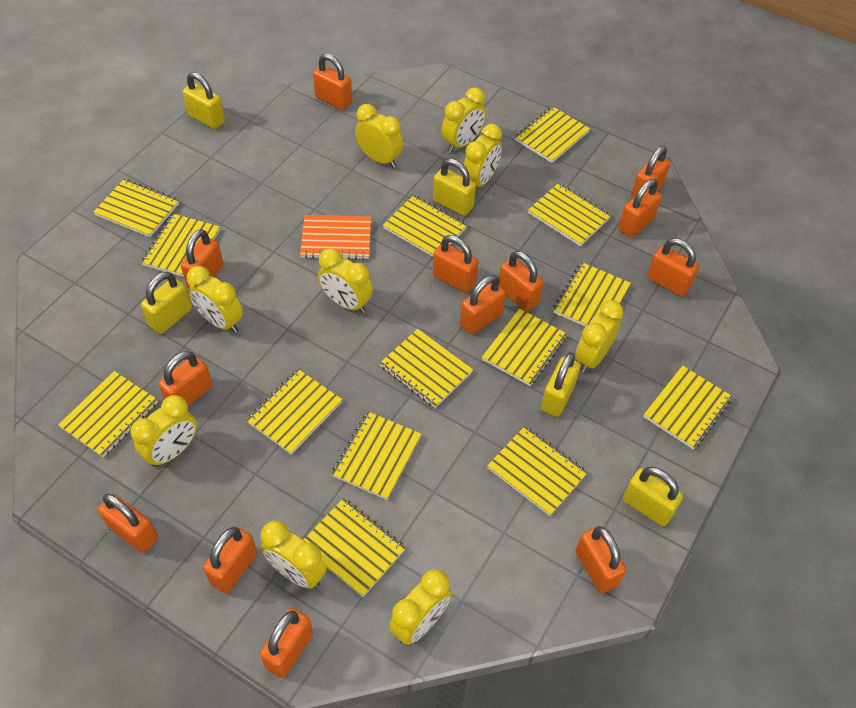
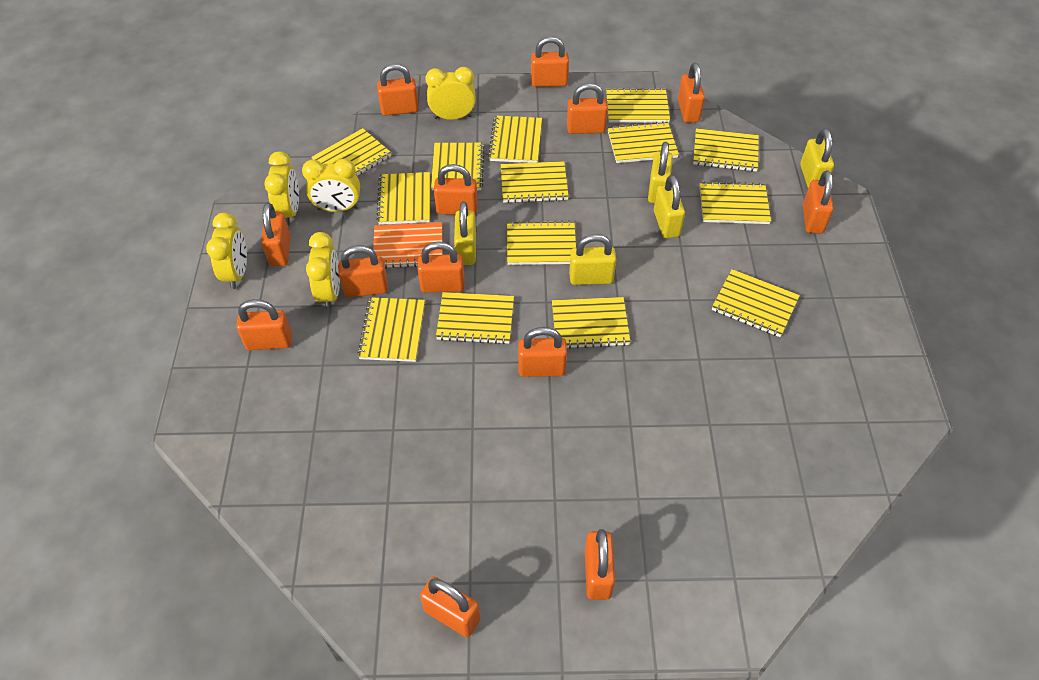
yellow clock: [131,395,197,467] [187,266,243,333] [261,521,327,589] [318,248,373,313] [355,104,403,168] [389,569,451,645] [441,87,486,152] [464,124,502,187] [575,300,623,373] = 9 -> [206,213,247,289] [264,151,299,225] [302,159,360,212] [306,232,340,310] [425,67,476,120] = 5

